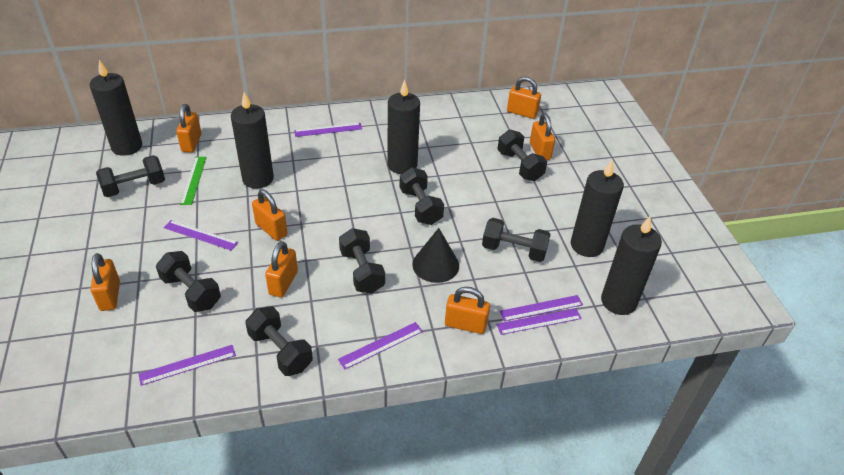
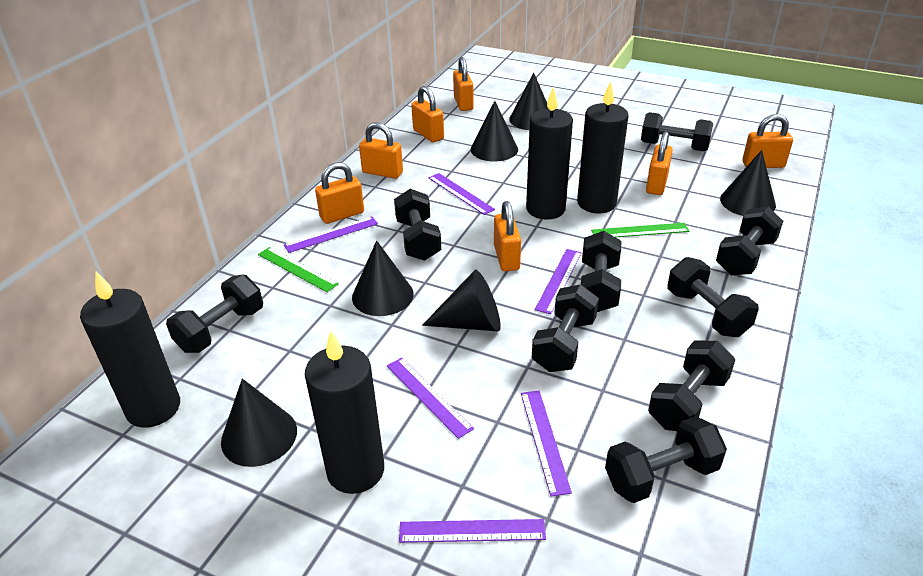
black candle: [89,60,142,156] [231,92,274,189] [387,80,420,174] [571,160,624,257] [601,216,662,315] = 5 -> [80,271,180,428] [305,331,384,494] [526,86,573,220] [577,81,629,213] = 4
black cone: [412,228,459,283] = 1 -> [221,379,297,467] [352,240,414,316] [422,270,501,332] [471,101,518,161] [509,73,548,130] [720,150,776,216] = 6
black dumbbell: [96,155,165,197] [156,251,221,312] [245,306,313,376] [339,228,385,293] [400,167,444,225] [482,218,551,262] [497,129,547,181] = 7 -> [166,275,263,353] [394,189,441,261] [532,284,599,372] [581,231,621,312] [605,416,727,503] [641,112,713,152] [648,341,736,431] [668,257,759,337] [716,206,783,275] = 9
green ruler: [180,157,207,205] = 1 -> [258,247,339,292] [591,223,689,237] = 2

